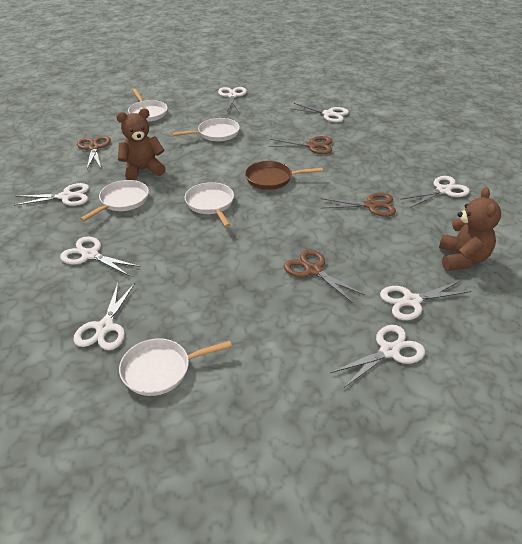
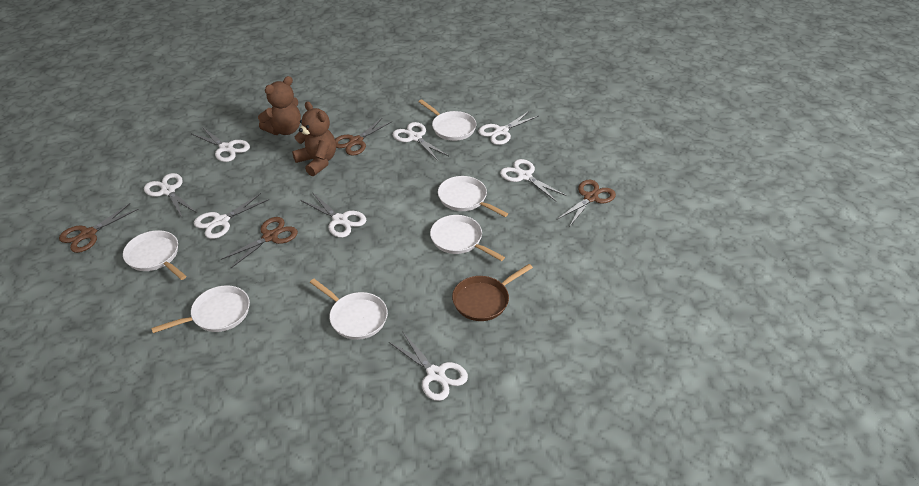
white pan: [80,180,149,221] [119,338,232,396] [128,89,168,122] [172,118,240,141] [185,182,234,227] = 5 -> [123,230,186,280] [151,285,250,333] [310,279,388,340] [419,99,476,141] [430,215,505,261] [438,176,508,217] = 6

